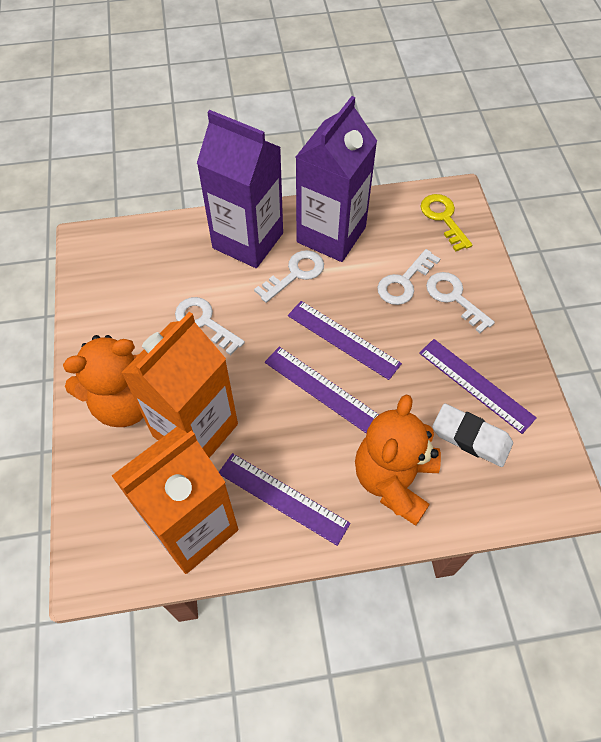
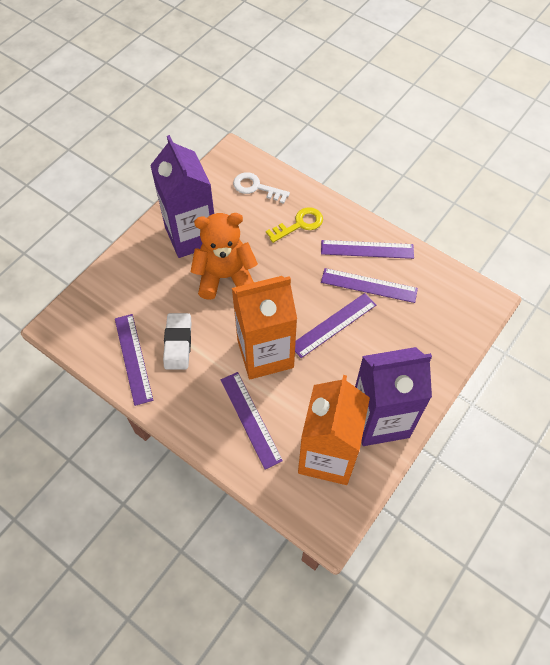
orange teddy bear: [63,335,143,427] [355,394,441,526] = 2 -> [191,213,258,300] = 1
purple ruler: [219,453,351,546] [265,347,379,434] [288,301,402,380] [419,339,537,434] = 4 -> [115,314,153,406] [221,372,283,470] [295,293,376,358] [321,240,414,259] [321,268,418,303] = 5
white key: [175,297,245,355] [254,250,324,303] [377,249,440,305] [426,272,495,333] = 4 -> [233,172,290,204] = 1

